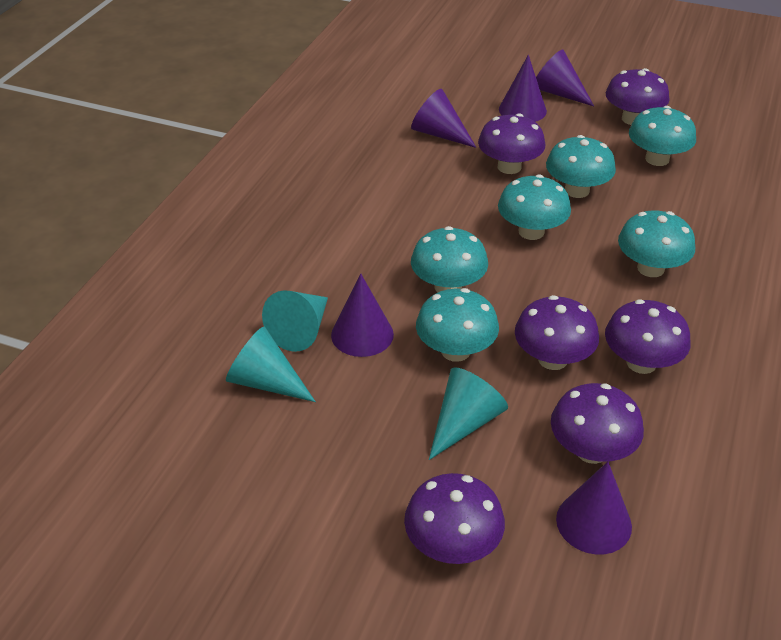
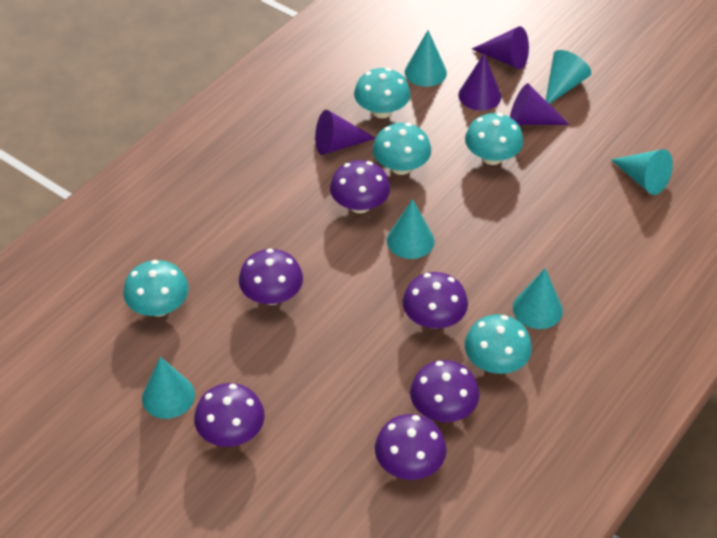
purple cone: [331,274,394,357] [411,89,477,148] [499,55,547,122] [536,50,594,106] [556,462,632,554] = 5 -> [315,110,376,155] [458,53,501,111] [472,26,529,69] [510,83,570,125] = 4
turquoise cone: [226,327,316,402] [262,290,328,352] [429,367,508,460] = 3 -> [142,357,195,419] [387,199,435,259] [405,30,447,87] [513,268,563,329] [546,50,591,104] [611,149,673,195] = 6
turquoise mushroom: [411,226,488,292] [416,288,499,362] [498,174,571,240] [546,135,616,198] [618,210,695,277] [629,106,696,166] = 6 -> [123,260,189,316] [354,68,411,118] [373,123,431,175] [465,113,524,165] [465,314,532,374] = 5

